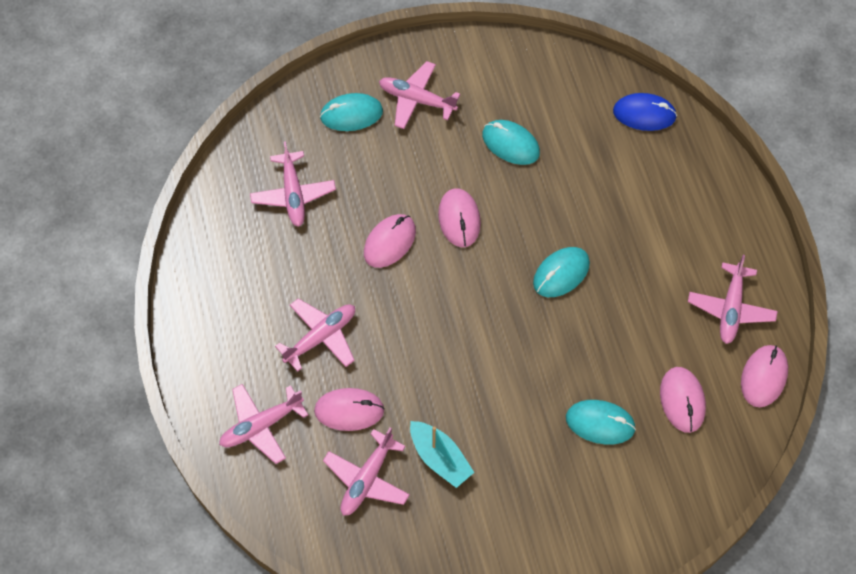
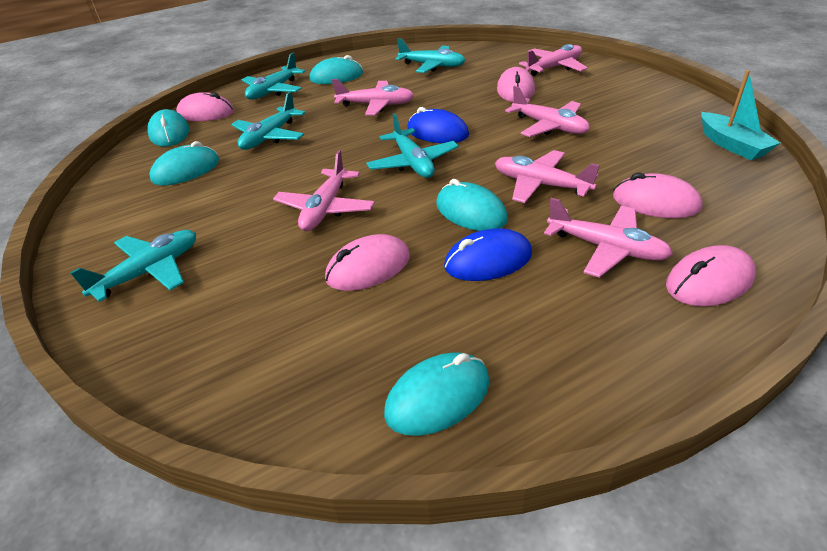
blue mouse: [613,93,677,131] = 1 -> [407,107,469,143] [444,228,532,281] = 2
turquoise mouse: [320,93,383,131] [482,120,540,165] [533,247,590,297] [566,400,636,445] = 4 -> [147,109,189,147] [149,141,219,186] [310,55,363,84] [384,352,489,436] [436,179,508,231] = 5
turquoise plane: none = 0 -> [70,230,196,302] [231,92,306,150] [242,53,306,100] [366,113,459,178] [395,38,466,73] = 5

